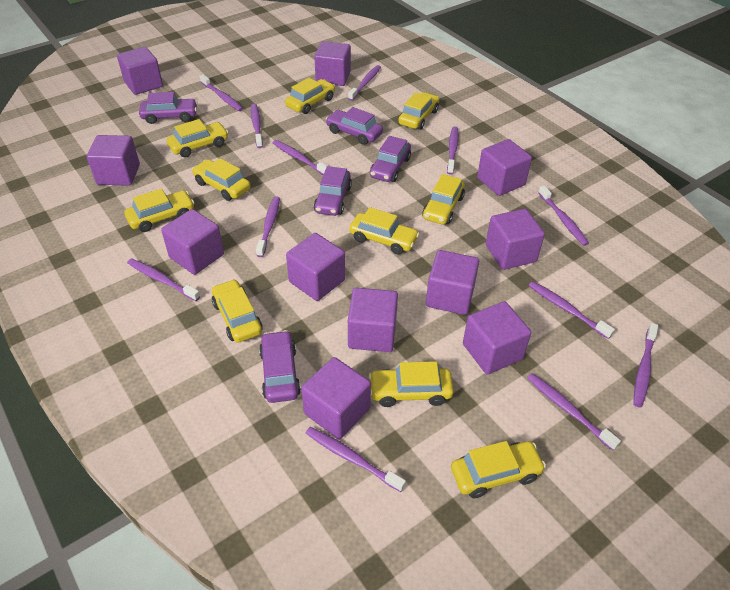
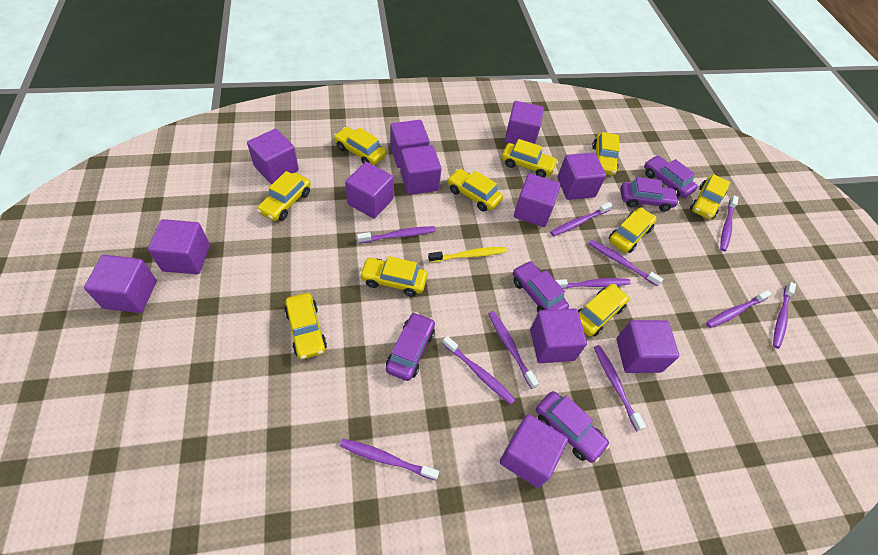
purple cube: [87,135,140,186] [117,47,163,95] [161,209,224,275] [286,233,345,301] [301,357,371,439] [314,41,351,86] [348,288,398,352] [426,250,479,315] [463,301,531,375] [477,139,532,196] [486,209,545,270] = 11 -> [84,255,157,313] [148,219,210,274] [247,129,299,184] [345,162,394,218] [390,120,430,168] [401,145,441,195] [500,414,568,488] [505,101,544,144] [514,173,561,227] [530,308,587,363] [557,153,606,200] [617,320,679,373] = 12
purple toothbrush: [127,258,200,301] [200,75,243,111] [251,104,263,148] [256,197,280,257] [273,140,327,175] [306,427,406,492] [348,65,381,101] [447,127,459,175] [527,373,621,450] [528,281,615,339] [538,185,589,246] [633,323,658,408] = 12 -> [340,439,439,481] [357,226,436,243] [442,336,516,404] [488,311,539,389] [550,202,613,236] [556,278,631,289] [589,240,663,287] [594,345,646,431] [706,290,772,328] [720,195,739,251] [773,282,796,349] = 11
yellow toothbrush: none = 0 -> [428,247,507,262] = 1

